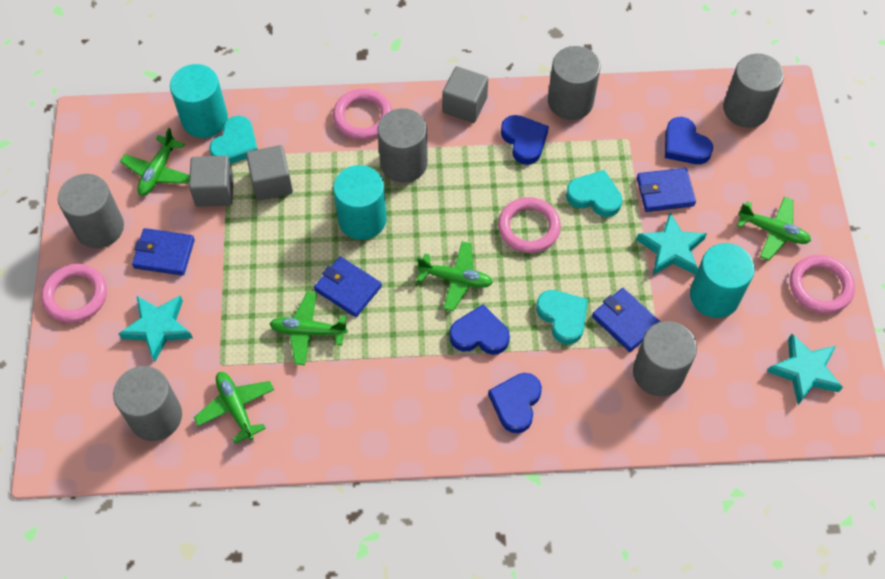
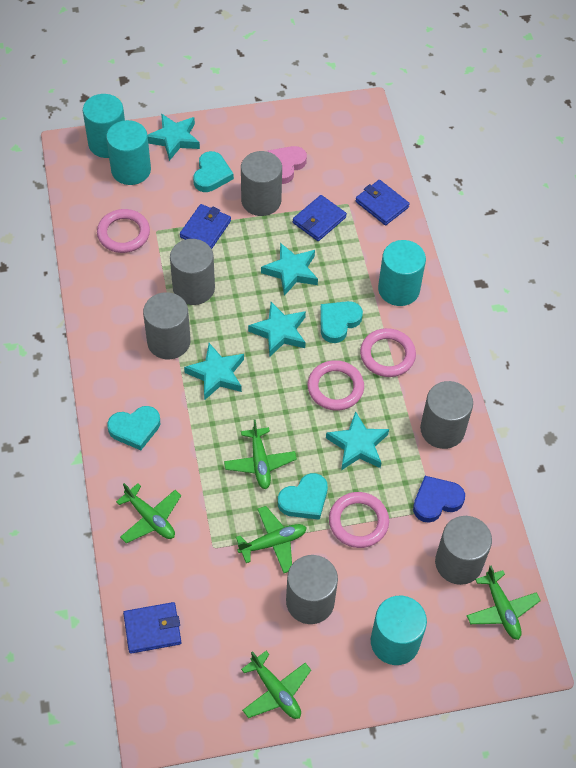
blue heart: [450,305,510,355] [488,373,542,433] [501,115,549,165] [665,117,713,164] = 4 -> [413,476,465,523] = 1
grey cube: [189,156,234,207] [246,145,293,201] [442,66,488,123] = 3 -> none = 0
pink heart: none = 0 -> [267,146,307,184] = 1
turquoise cylinder: [170,64,228,138] [333,165,387,240] [690,243,755,318] = 3 -> [83,94,125,158] [106,120,151,185] [371,596,427,665] [378,240,426,306] = 4
turquoise heart: [209,116,258,164] [536,290,588,344] [566,170,622,217] = 3 -> [107,406,160,450] [193,151,234,192] [278,473,328,520] [320,301,363,343] = 4
turquoise star: [118,295,193,362] [636,213,707,275] [767,333,843,405] = 3 -> [148,114,200,161] [184,343,244,400] [248,302,306,357] [261,243,318,296] [326,411,389,470] = 5

